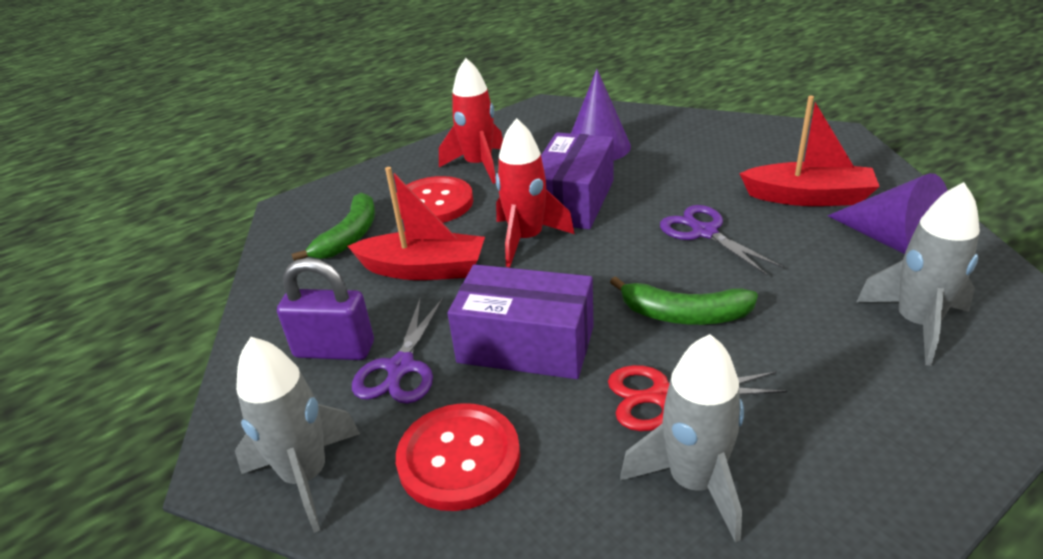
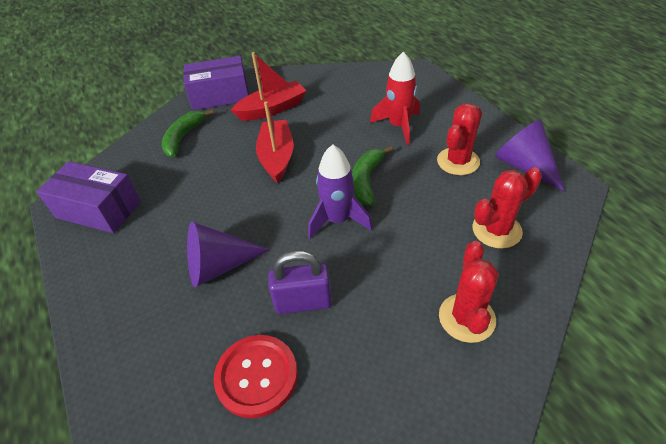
grey rocket: [235,337,360,533] [620,334,744,542] [857,182,980,366] = 3 -> none = 0
purple rocket: none = 0 -> [308,145,372,238] = 1
purple scissors: [352,297,444,404] [660,205,784,276] = 2 -> none = 0
red button: [396,176,473,223] [396,403,520,511] = 2 -> [214,335,298,418] = 1
red cactus: none = 0 -> [437,103,482,175] [439,241,499,343] [472,167,542,248] = 3
red rocket: [439,58,503,184] [496,118,574,267] = 2 -> [370,52,420,145] = 1
red scissors: [608,365,787,431] = 1 -> none = 0

